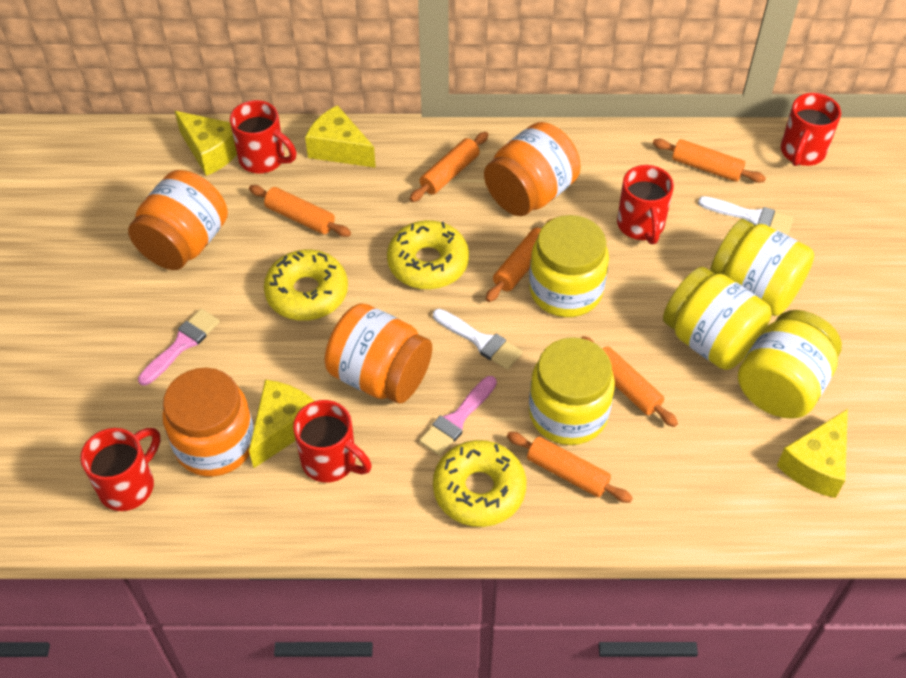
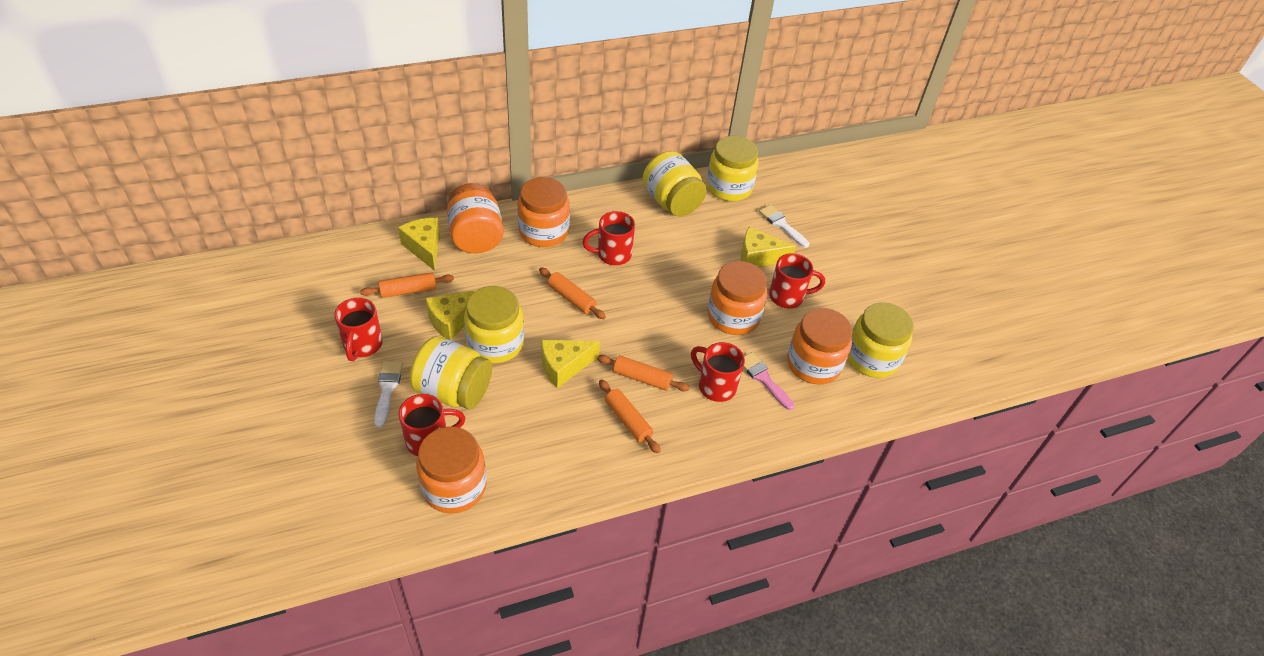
orange jar: [128,170,228,270] [162,368,254,477] [325,303,432,404] [484,122,581,216] = 4 -> [416,427,487,513] [447,183,504,253] [517,177,570,247] [708,261,767,335] [787,308,853,384] = 5
orange rolling pin: [249,185,351,237] [410,132,489,202] [486,219,552,302] [507,432,633,503] [581,336,678,427] [653,139,766,183] = 6 -> [360,272,454,298] [539,267,606,319] [597,355,690,391] [599,379,661,453] = 4
pink brush: [138,309,220,386] [419,376,497,456] = 2 -> [743,352,794,410] = 1
yellow donut: [264,250,348,321] [387,220,469,289] [433,440,526,527] = 3 -> none = 0

